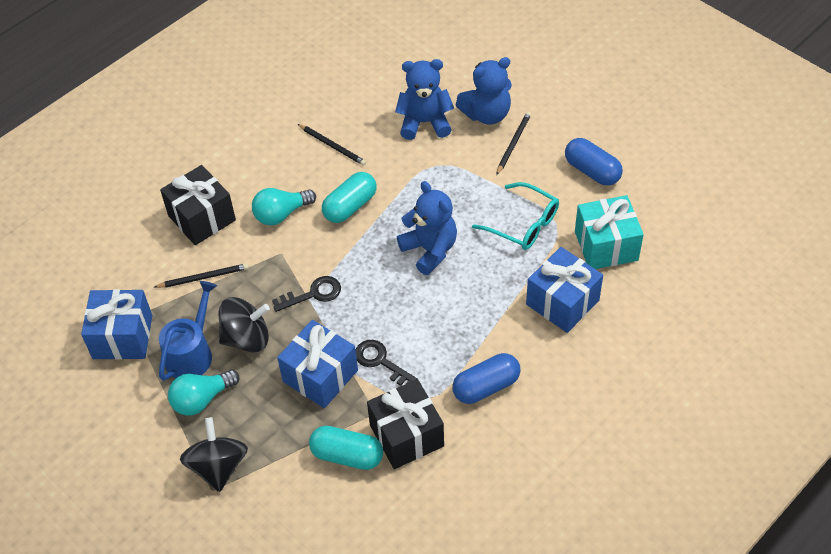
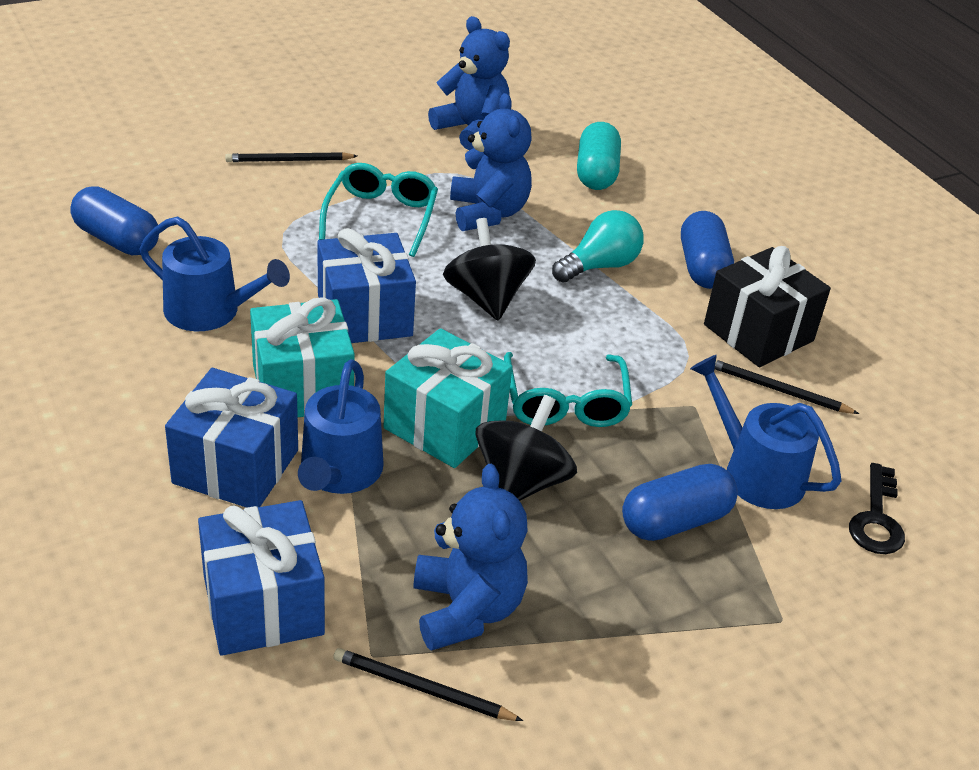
black gift: [160,165,236,245] [367,379,444,469] = 2 -> [704,246,831,367] = 1
black key: [272,276,341,312] [355,340,417,386] = 2 -> [849,463,905,554] = 1
blue capsule: [452,353,521,404] [565,138,623,186] = 2 -> [71,186,159,255] [622,464,738,541] [681,211,734,289] = 3
blue watering can: [159,281,217,381] = 1 -> [140,217,290,331] [298,359,384,494] [690,355,841,509] = 3
turquoise capsule: [309,426,383,470] [322,172,377,223] = 2 -> [577,122,621,190] = 1
turquoise gift: [575,195,644,269] = 1 -> [250,297,355,417] [383,328,512,468] = 2
turquoise glasses: [472,182,559,250] = 1 -> [319,163,438,257] [504,352,632,427] = 2
turquoise light bulb: [168,370,240,416] [252,188,316,225] = 2 -> [552,210,644,283] = 1

